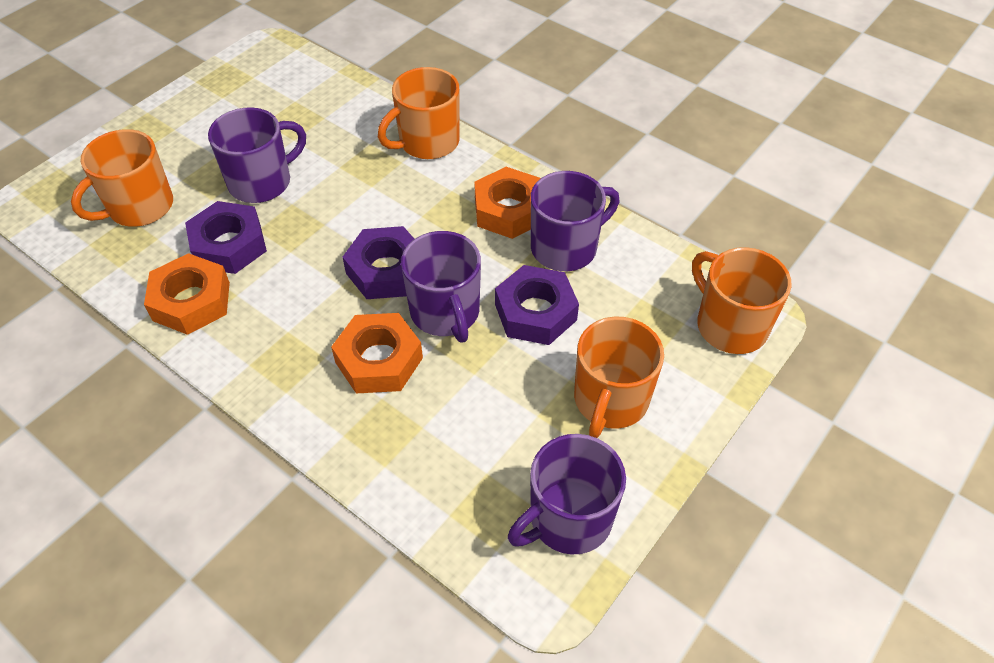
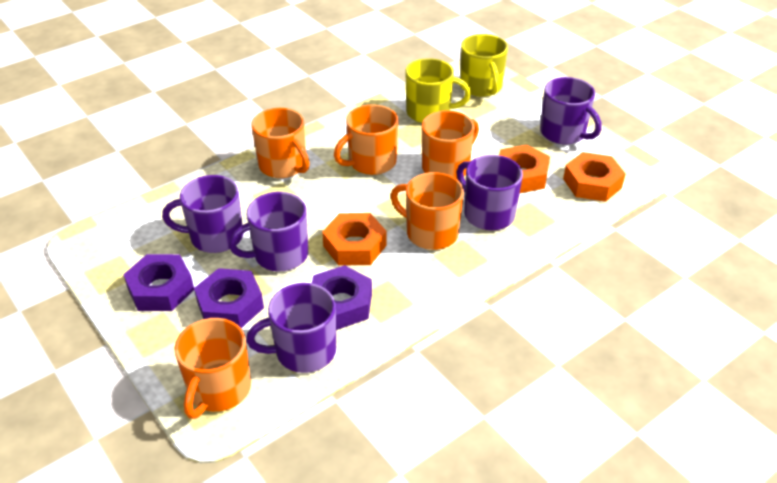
orange mug: [71,129,173,227] [378,67,460,159] [574,316,664,438] [692,247,791,354] = 4 -> [174,318,251,419] [251,108,310,178] [334,104,399,175] [391,172,464,250] [422,111,479,180] = 5
purple mug: [208,107,306,203] [401,231,481,343] [508,434,626,555] [531,171,619,271] = 4 -> [162,175,243,253] [229,192,308,271] [246,283,336,373] [457,155,523,230] [540,77,602,145] = 5
yellow mug: none = 0 -> [405,58,471,123] [460,34,508,97] = 2

